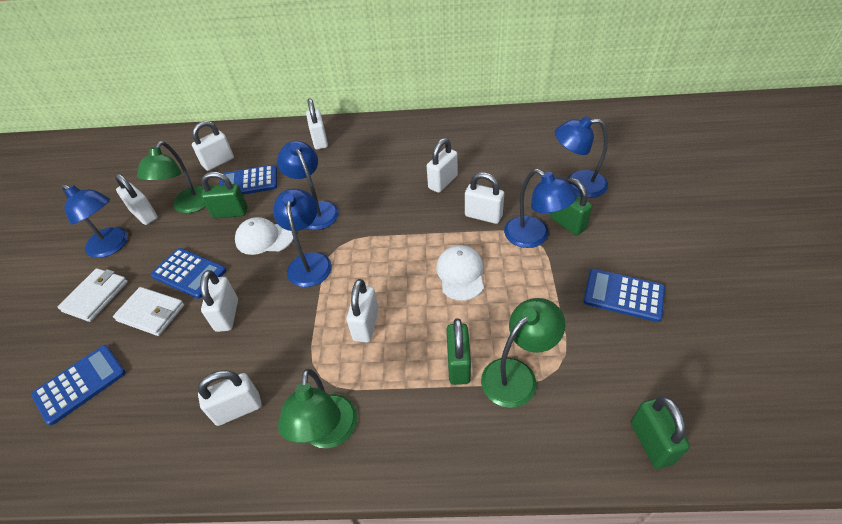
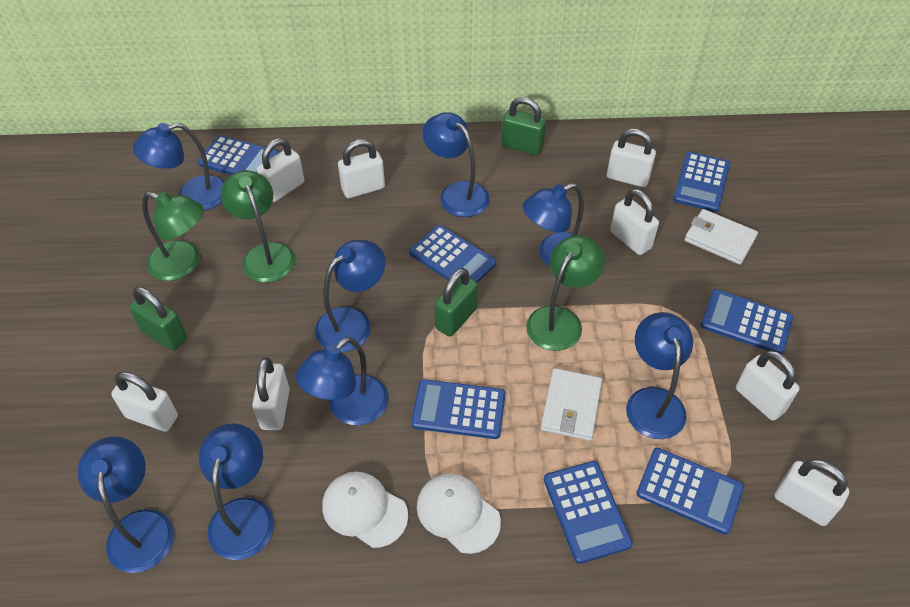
blue calculator: [31,345,126,426] [151,248,226,299] [219,165,277,195] [584,269,665,322] = 4 -> [198,135,279,175] [409,225,496,283] [411,379,506,439] [544,461,633,564] [636,448,744,535] [673,152,730,212] [700,289,793,354] = 7
blue lamp: [61,184,128,258] [273,189,332,287] [277,141,339,230] [504,169,577,248] [555,116,608,198] = 5 -> [77,437,174,573] [133,123,225,210] [199,423,274,560] [296,337,388,425] [315,240,385,352] [422,112,490,217] [523,183,584,267] [626,312,693,439] = 8
green padlock: [201,172,248,219] [447,318,471,385] [550,178,592,235] [631,396,690,469] = 4 -> [129,287,187,351] [434,268,478,337] [502,97,546,155] = 3

